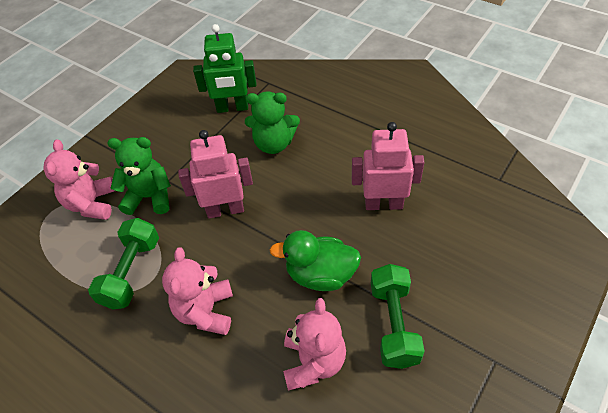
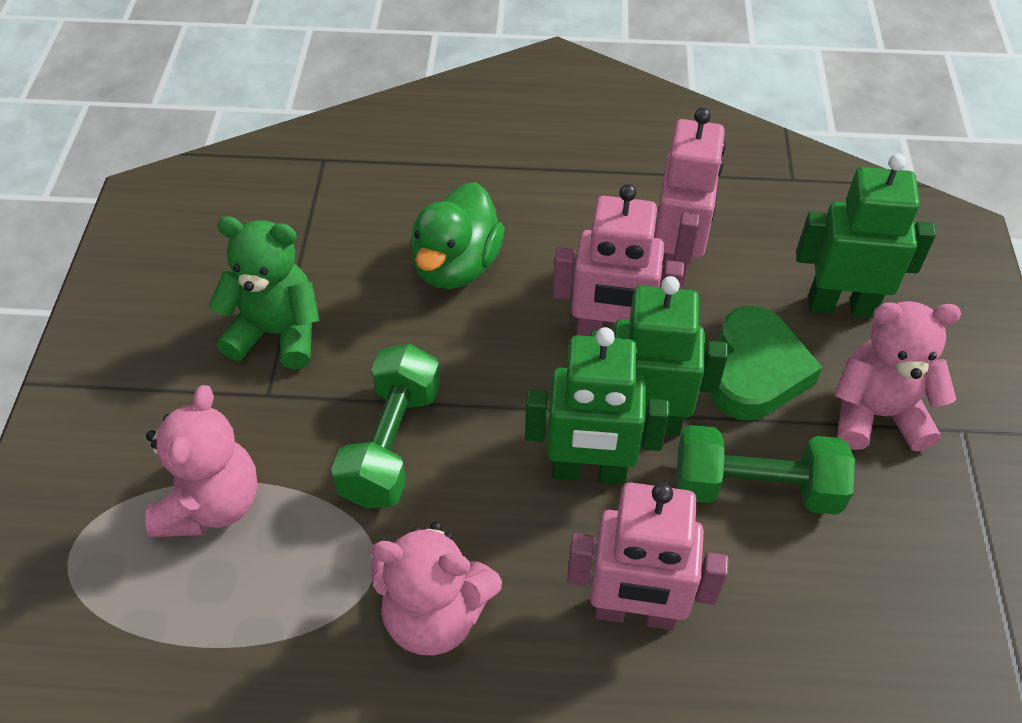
green heart: none = 0 -> [711,306,823,421] = 1
green robot: [193,24,257,113] = 1 -> [525,327,669,484] [591,276,728,436] [796,154,936,318] = 3
green teddy bear: [107,137,171,215] [245,91,300,154] = 2 -> [209,217,320,369] = 1
pink robot: [178,130,253,218] [352,122,425,210] = 2 -> [553,184,684,336] [567,482,729,630] [654,108,726,286] = 3

